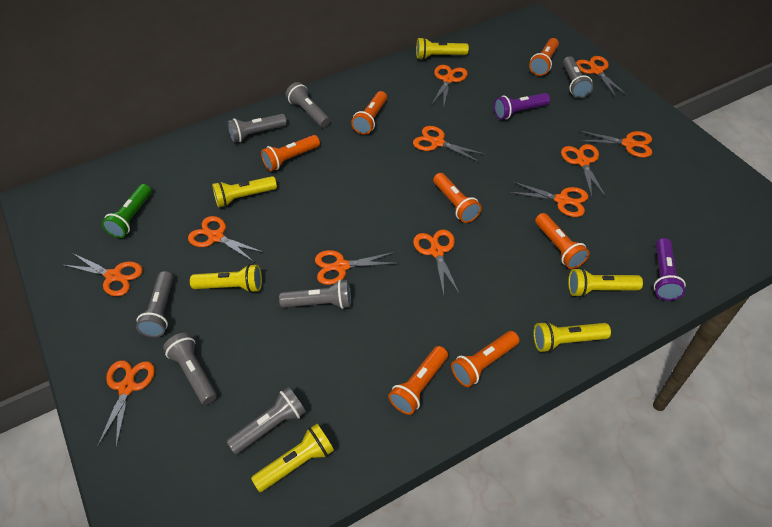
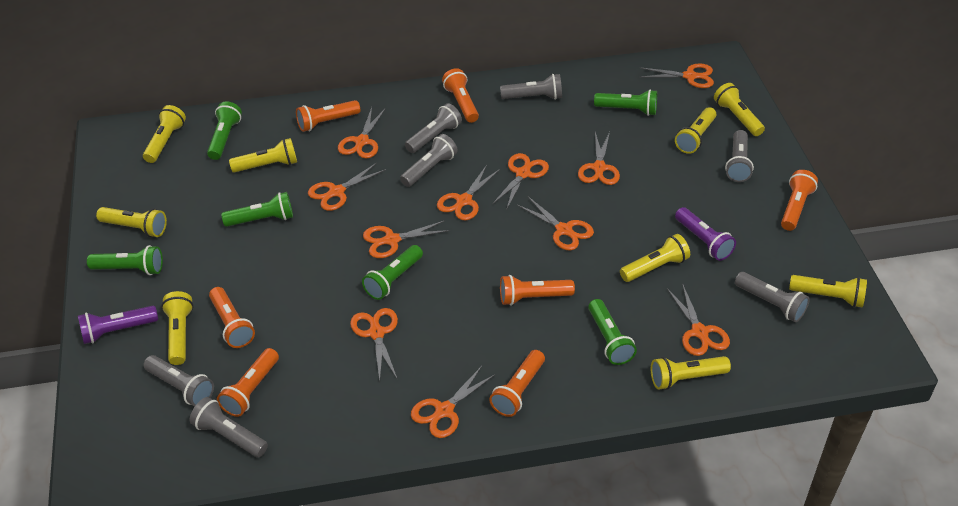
green flashlight: [102,184,152,238] = 1 -> [87,245,163,275] [207,102,242,160] [221,192,293,227] [362,245,423,300] [588,299,637,365] [594,90,657,116] = 6
yellow flashlight: [190,264,262,293] [212,176,277,207] [251,424,334,492] [416,37,469,60] [533,321,611,352] [568,268,643,297] = 6 -> [96,207,167,237] [143,105,186,163] [161,291,194,365] [229,138,297,173] [620,234,690,282] [651,356,731,390] [675,107,716,154] [714,83,765,136] [789,275,867,308] = 9

